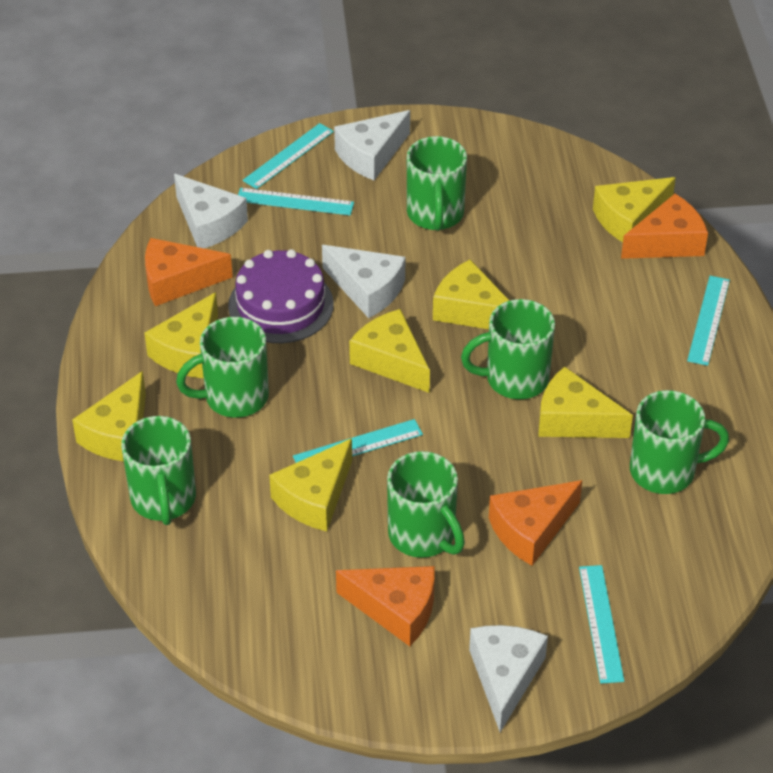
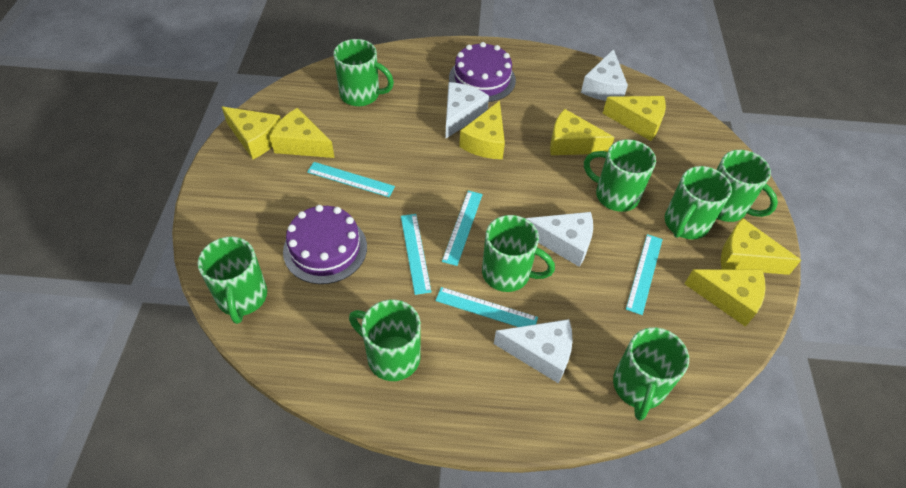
green mug: [121,416,196,525] [176,317,269,418] [387,451,465,558] [407,136,467,231] [461,299,555,399] [630,390,729,494] = 6 -> [198,237,267,324] [333,39,394,106] [349,299,421,381] [482,215,555,292] [584,139,656,212] [613,327,689,421] [664,166,732,239] [716,150,778,222] = 8
orange cheese: [145,238,233,306] [336,566,435,646] [489,480,582,566] [621,194,708,259] = 4 -> none = 0
purple cake: [228,249,334,343] = 1 -> [283,205,367,284] [449,42,516,102] = 2

